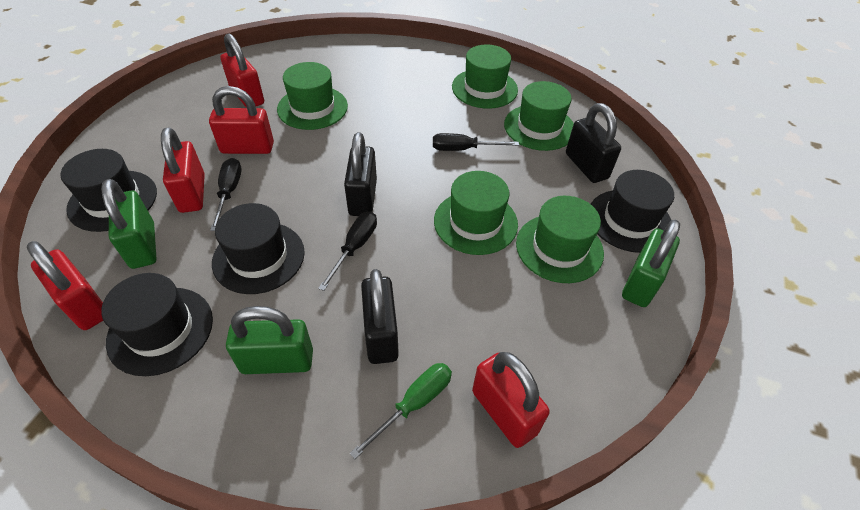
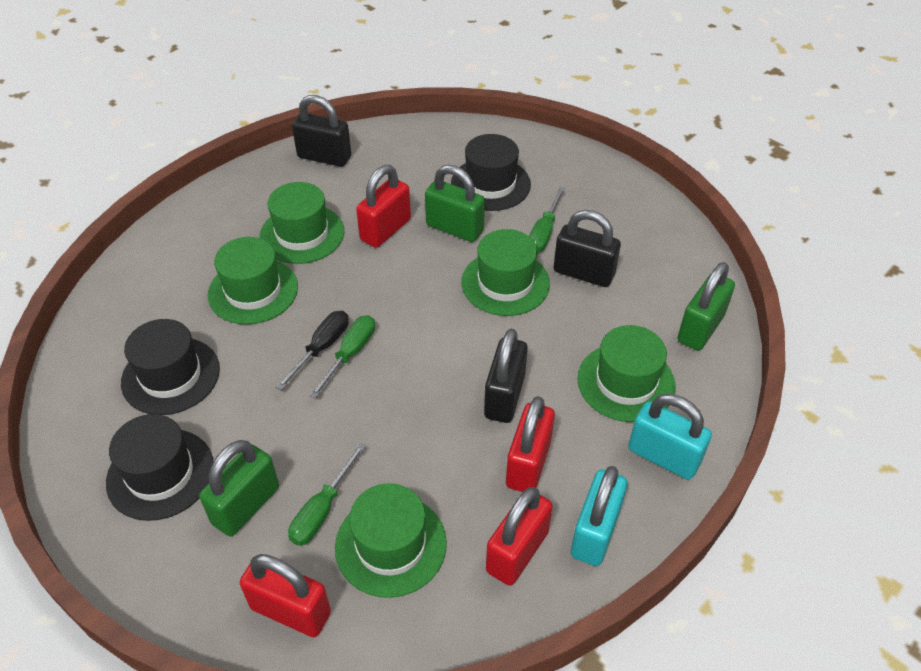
black hat: [60,149,157,232] [101,273,213,376] [212,203,305,294] [591,170,674,253] = 4 -> [106,414,213,521] [121,319,220,415] [451,134,531,211] = 3
black screwdriver: [210,158,242,231] [318,211,377,291] [433,133,519,151] = 3 -> [276,311,349,390] = 1
green screwdriver: [350,363,452,459] = 1 -> [288,443,366,546] [310,315,375,399] [529,187,565,253] = 3
red padlock: [27,241,103,330] [161,127,205,213] [209,86,274,154] [220,33,264,108] [472,352,550,448] = 5 -> [240,554,331,637] [356,165,411,248] [486,487,553,586] [506,396,555,492] = 4
turquoise padlock: none = 0 -> [571,466,628,566] [628,394,712,480] = 2

